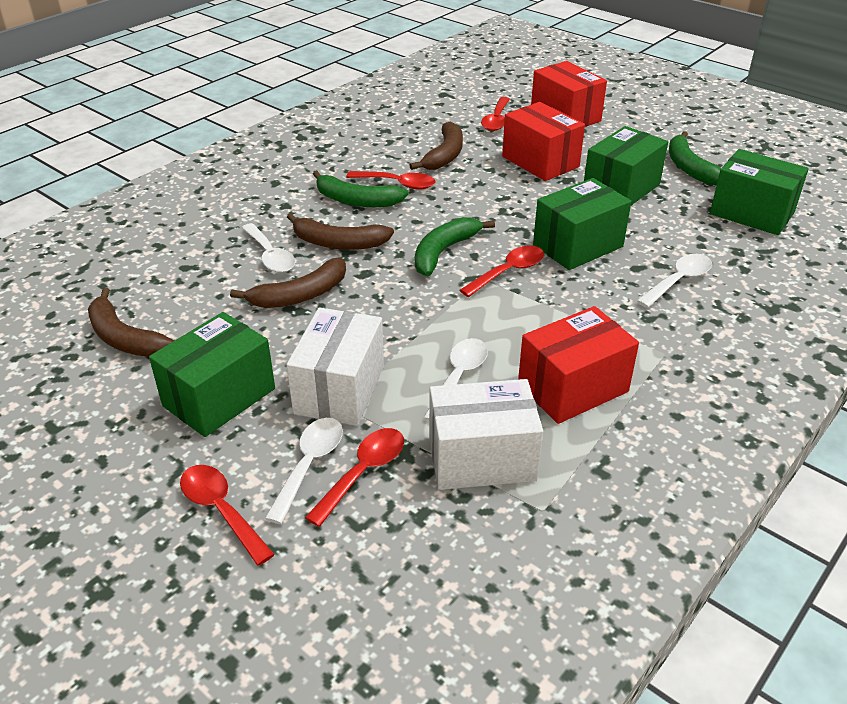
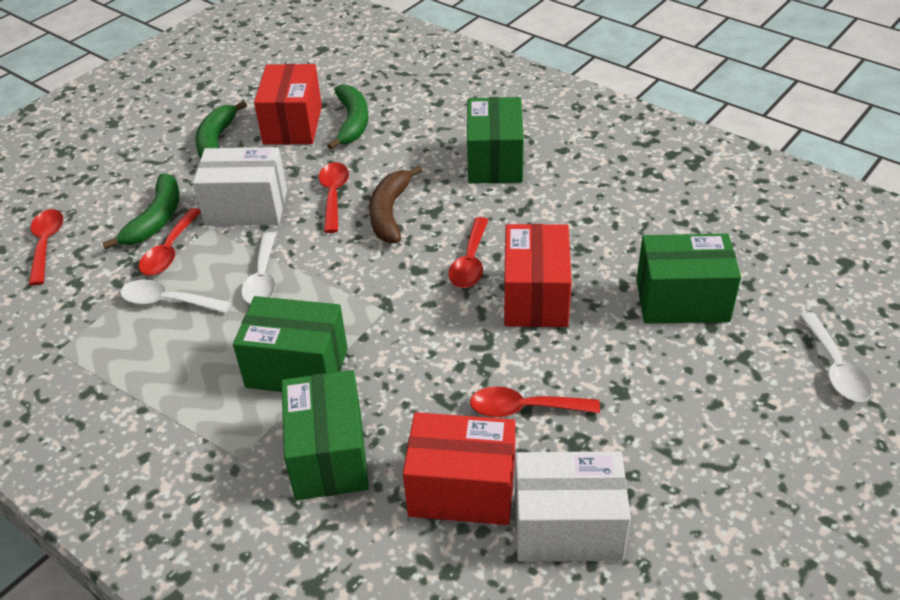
brown banana: [88,288,174,357] [230,257,346,308] [287,213,394,250] [409,122,463,170] = 4 -> [369,166,422,243] = 1
white spoon: [242,223,295,273] [264,418,343,524] [423,338,488,421] [637,254,712,308] = 4 -> [120,280,231,313] [241,232,276,304] [800,312,872,402] = 3

